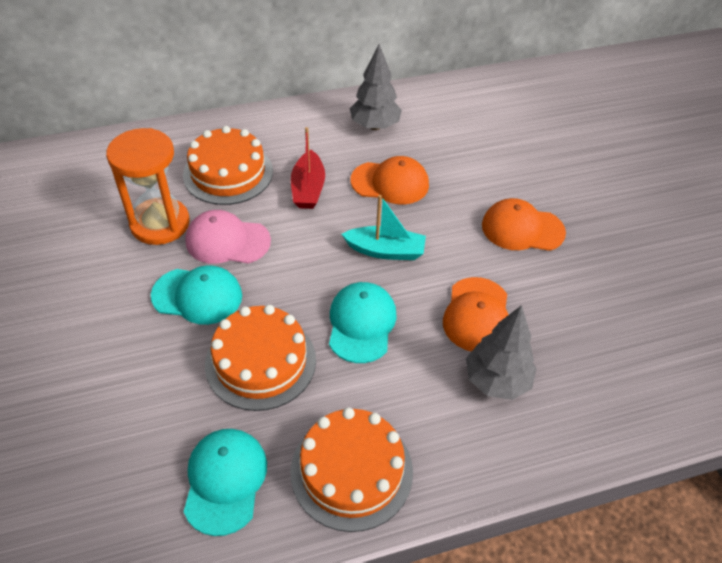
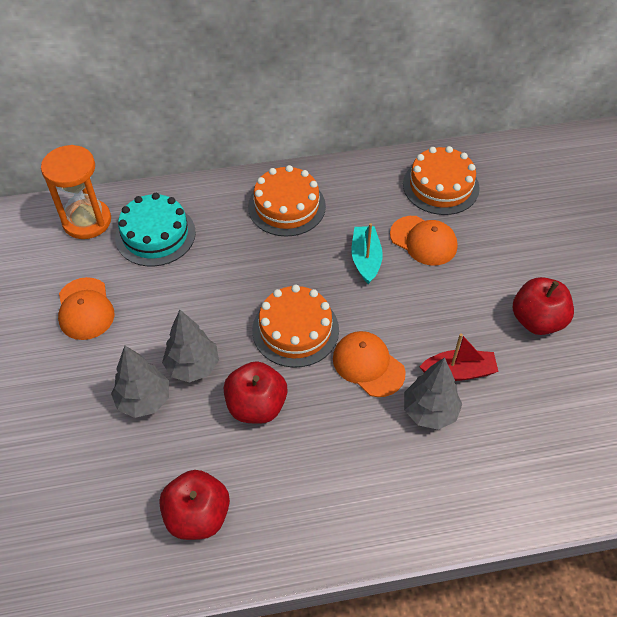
grey tree: [350,44,402,130] [466,305,537,400] = 2 -> [111,346,169,418] [162,310,219,382] [404,357,462,430] = 3
pink cap: [185,210,271,264] = 1 -> none = 0
red apple: none = 0 -> [159,470,230,540] [224,361,287,424] [513,277,574,335] = 3
turquoise cake: none = 0 -> [115,193,196,266] = 1
turquoise cap: [151,265,242,325] [184,429,267,536] [329,282,397,363] = 3 -> none = 0

